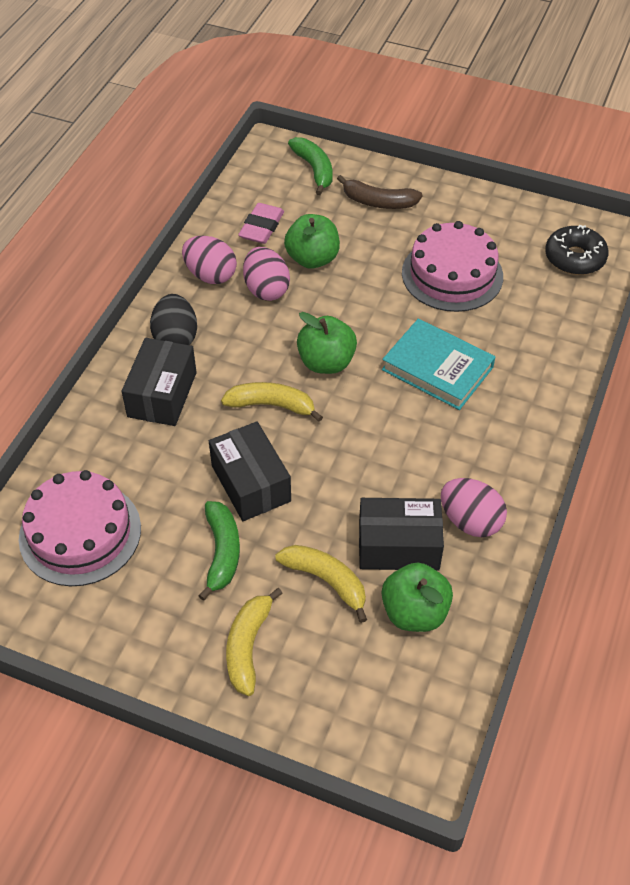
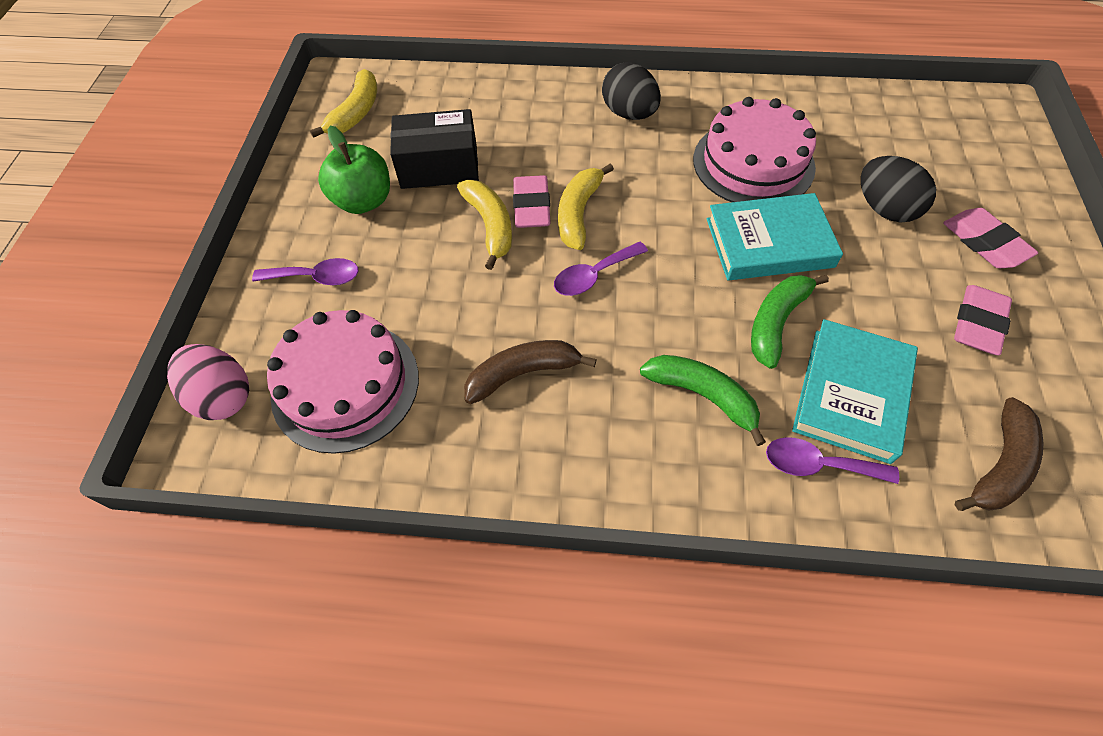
black box: [122,338,197,426] [209,421,291,521] [359,498,444,571] = 3 -> [390,109,479,189] = 1
black donut: [545,225,609,275] = 1 -> none = 0
black egg: [150,294,197,345] = 1 -> [602,62,661,120] [861,156,936,223] = 2
brown banana: [337,175,422,209] = 1 -> [464,340,597,404] [955,397,1043,511] = 2
green apple: [284,214,340,269] [297,312,357,374] [382,563,453,632] = 3 -> [318,126,390,214] = 1
pink egg: [182,236,237,284] [243,247,290,301] [441,478,507,537] = 3 -> [167,344,249,420] = 1
pink eraser: [238,203,284,244] = 1 -> [513,175,551,228] [943,208,1038,268] [954,285,1012,356] = 3
purple spoon: none = 0 -> [252,258,359,285] [554,242,648,296] [766,437,899,484] = 3
turquoise book: [382,319,495,410] = 1 -> [707,193,843,280] [792,319,918,464] = 2

